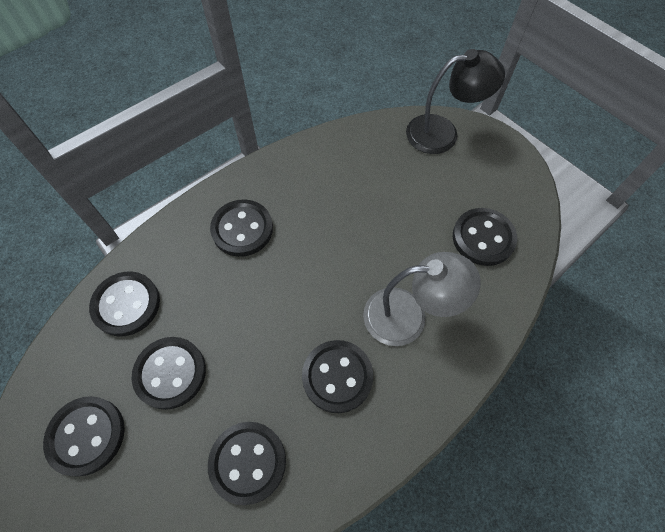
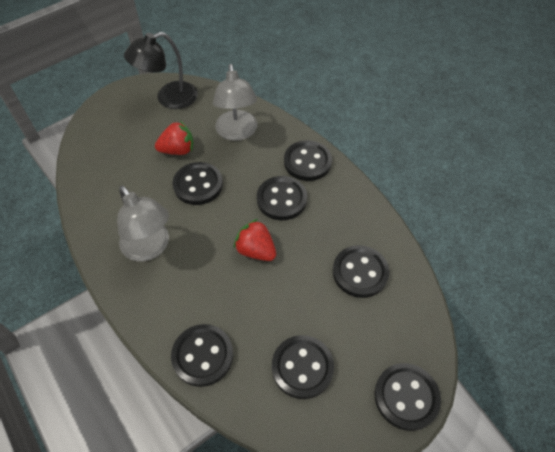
grey lamp: [363,252,481,346] = 1 -> [117,185,169,261] [213,64,257,141] = 2
red strawberry: none = 0 -> [155,121,193,155] [233,219,276,261] = 2

